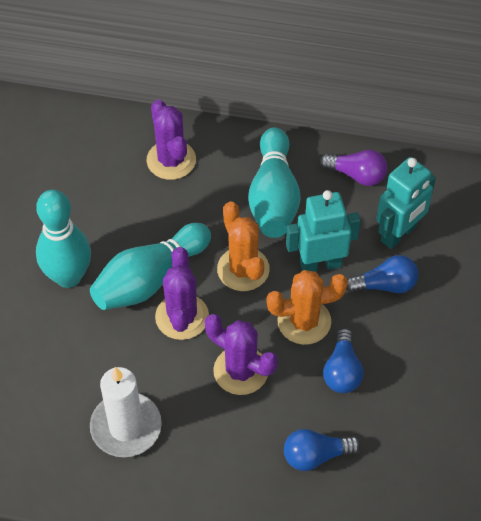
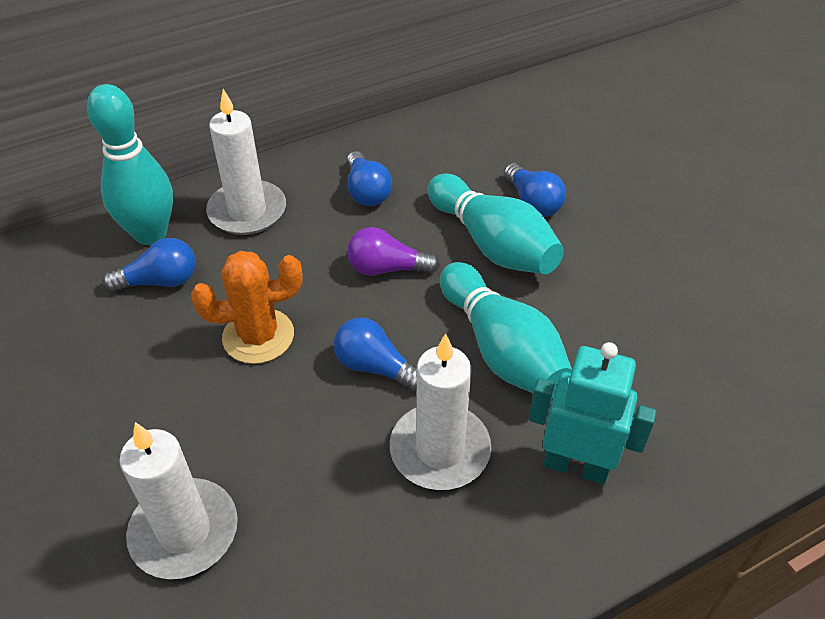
blue light bulb: [284,429,360,471] [323,328,363,393] [347,255,418,293] = 3 -> [103,238,196,292] [334,318,417,391] [347,151,392,206] [504,163,566,217] = 4
orange cactus: [217,201,270,291] [266,270,348,345] = 2 -> [191,251,302,364] = 1
purple cactus: [146,100,196,180] [155,247,209,340] [205,314,278,395] = 3 -> none = 0
turquoise robot: [286,190,361,272] [376,157,436,249] = 2 -> [529,342,656,484] = 1
white candle: [90,367,162,457] = 1 -> [119,422,238,579] [206,89,286,235] [390,333,491,490] = 3

